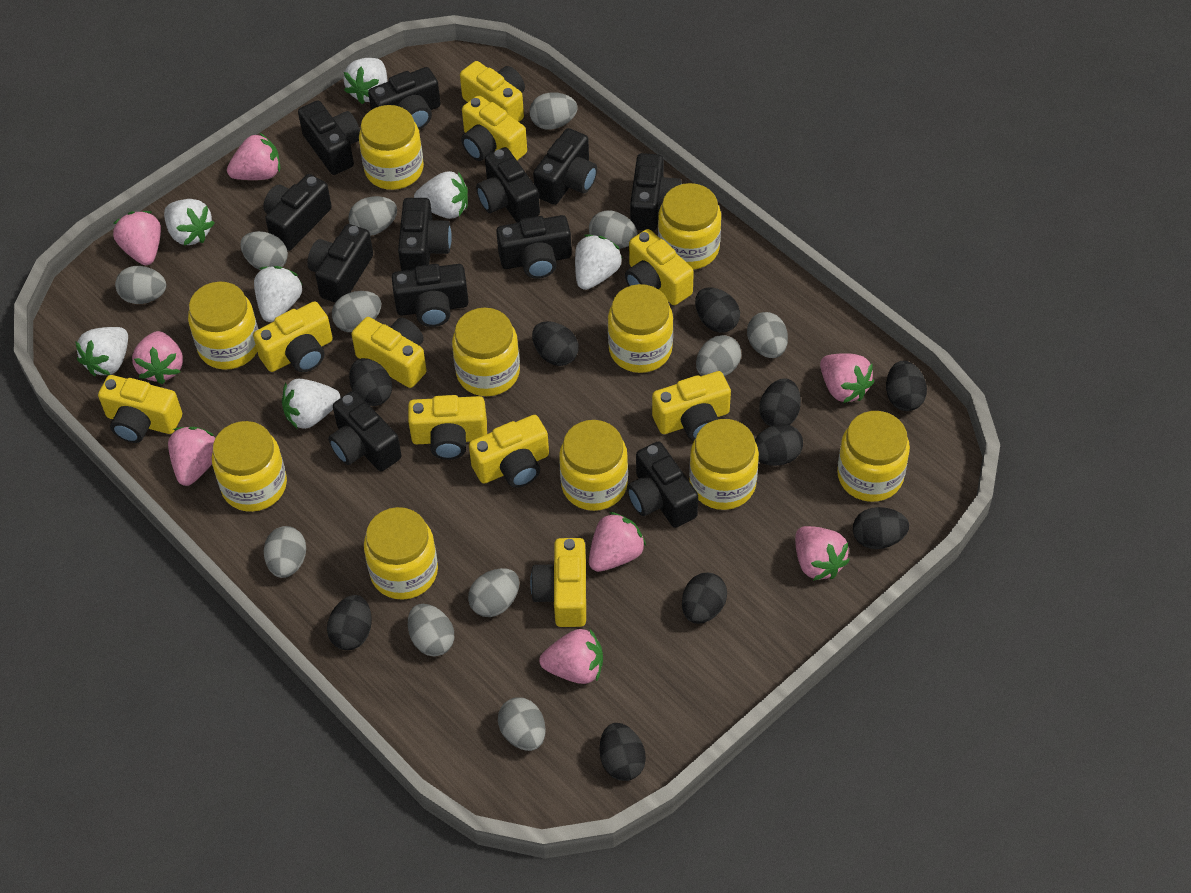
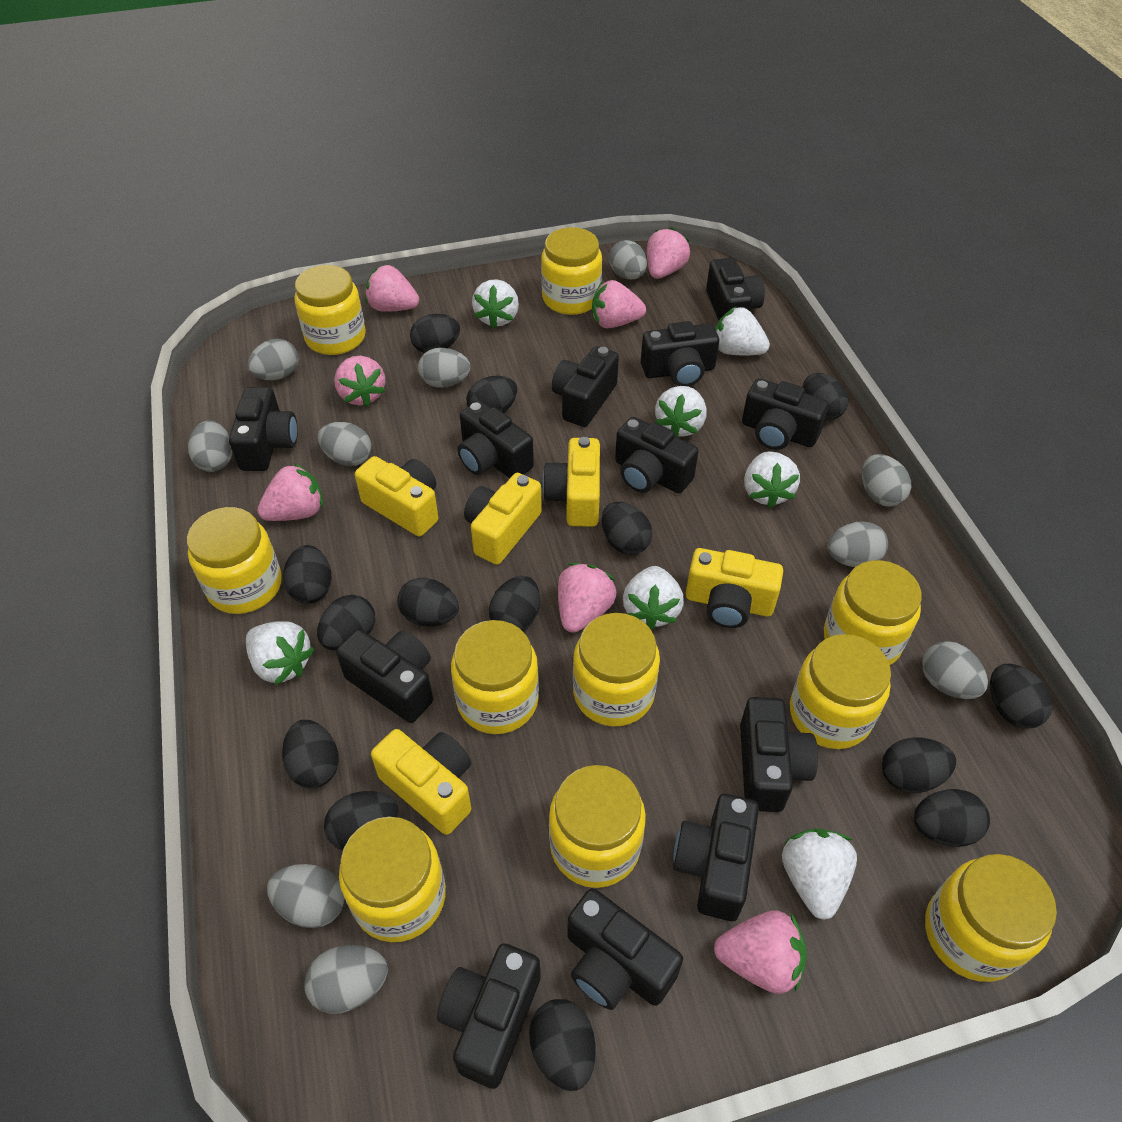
black egg: [327,595,372,650] [349,358,392,406] [532,321,579,366] [600,723,646,781] [682,573,727,624] [695,288,740,333] [755,424,803,466] [759,379,801,426] [853,507,909,549] [886,361,927,411] = 10 -> [282,720,339,788] [283,545,332,604] [317,595,375,650] [324,791,399,850] [397,578,459,627] [410,314,460,353] [467,376,517,413] [489,576,540,631] [529,999,595,1091] [601,502,652,555] [803,373,848,421] [882,738,956,793] [914,789,990,847] [990,664,1053,729] = 14
grey egg: [115,266,166,304] [240,231,288,270] [264,526,306,578] [332,291,381,332] [348,196,397,236] [408,604,454,656] [468,568,519,617] [498,697,546,751] [529,92,577,130] [589,211,638,249] [696,335,742,376] [747,312,788,358] = 12 -> [188,420,232,472] [247,339,299,380] [267,864,345,928] [304,945,388,1014] [318,422,372,466] [418,348,470,388] [609,240,647,280] [827,521,888,567] [862,454,911,507] [922,641,988,699] = 10
pink strawberry: [113,211,161,265] [132,331,183,384] [168,427,215,486] [227,133,280,180] [539,629,603,684] [589,512,646,572] [795,526,850,581] [820,353,874,403] = 8 -> [257,463,323,521] [334,356,386,407] [365,265,419,312] [558,563,616,633] [592,280,646,328] [647,227,690,279] [714,910,807,994] = 7
yellow camera: [98,375,182,443] [253,301,333,372] [351,317,427,388] [408,395,487,460] [460,61,525,122] [461,95,527,161] [469,415,549,488] [530,538,586,627] [625,229,694,305] [652,371,731,441] = 10 -> [355,456,438,536] [371,729,471,835] [464,473,542,565] [542,437,600,527] [686,548,783,628] = 5

